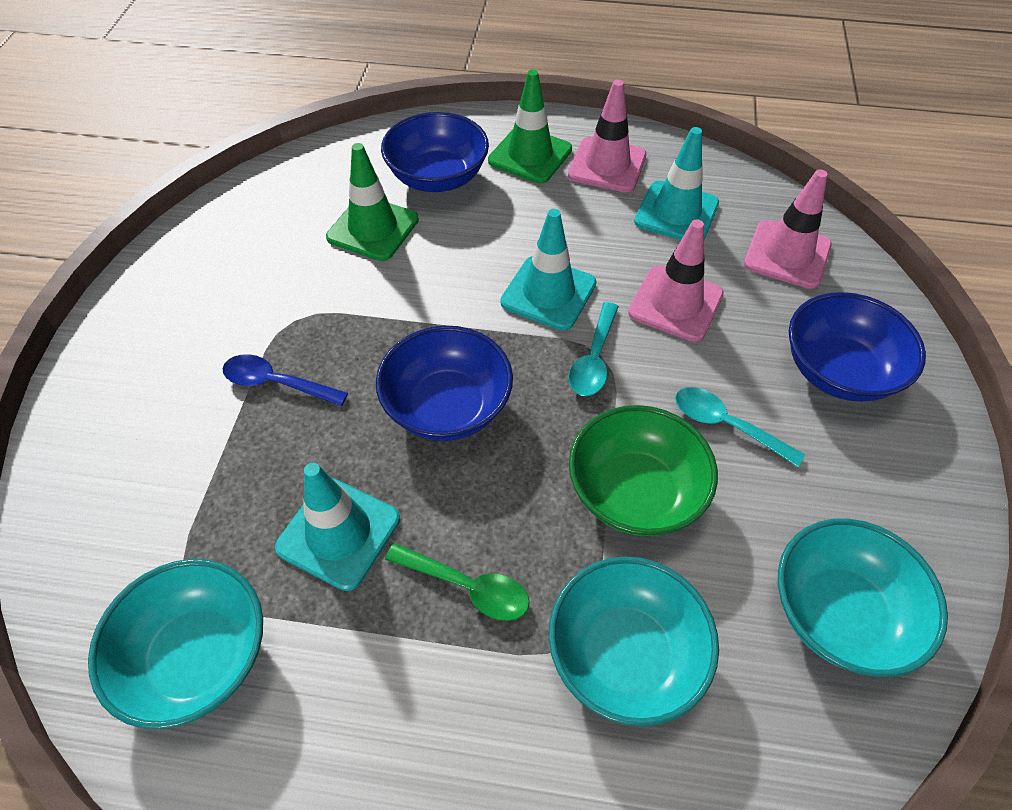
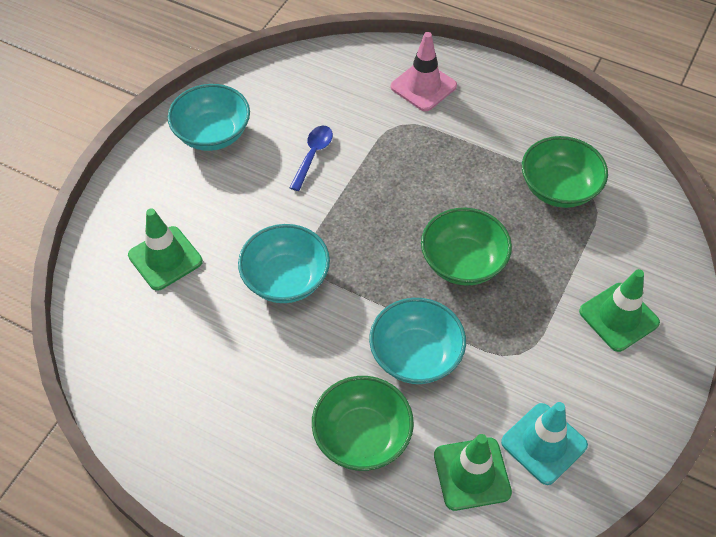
blue bowl: [376,326,513,441] [381,112,489,192] [789,292,926,402] = 3 -> none = 0
green bowl: [569,405,718,536] = 1 -> [312,376,414,471] [421,208,512,286] [522,136,608,208] = 3
green spoon: [385,543,530,621] = 1 -> none = 0
green traffic cone: [326,143,419,261] [488,70,572,183] = 2 -> [128,209,203,291] [434,434,512,511] [579,269,660,352] = 3
pink traffic cone: [568,80,646,193] [628,219,724,342] [744,169,832,289] = 3 -> [391,32,457,111] = 1
turquoise spoon: [568,302,619,396] [675,387,805,467] = 2 -> none = 0
turquoise traffic cone: [275,463,400,591] [500,209,597,330] [634,127,719,240] = 3 -> [501,402,588,485] = 1

